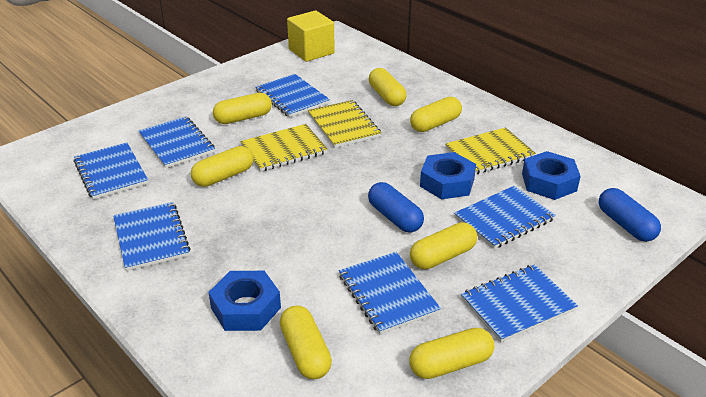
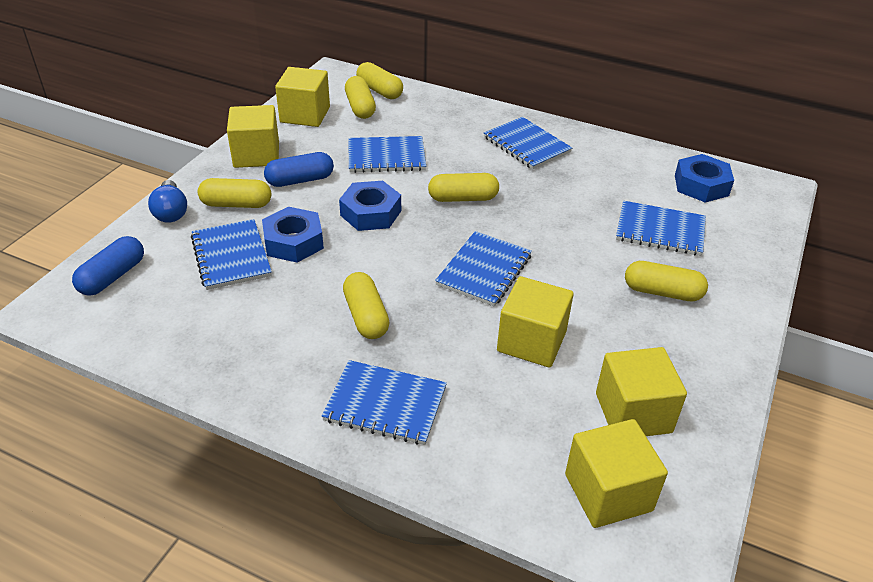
blue light bulb: none = 0 -> [148,180,187,223] = 1
blue notebook: [73,142,148,200] [113,202,191,271] [139,116,215,168] [256,74,330,118] [339,252,441,334] [454,186,556,249] [461,264,578,342] = 7 -> [191,219,272,290] [322,360,447,445] [348,136,426,173] [435,231,532,307] [484,117,572,169] [616,201,706,256] = 6
yellow capsule: [191,146,254,187] [213,93,272,124] [280,305,332,379] [369,68,406,106] [409,328,494,379] [410,97,462,132] [410,222,477,269] = 7 -> [198,178,271,208] [343,272,389,339] [345,76,376,119] [356,62,403,99] [428,173,499,202] [625,261,708,301] = 6
yellow cube: [287,10,335,62] = 1 -> [227,105,279,168] [275,67,330,127] [497,276,574,368] [565,419,668,528] [596,347,687,436] = 5
yellow notebook: [240,124,328,172] [308,100,381,148] [445,127,536,174] = 3 -> none = 0

